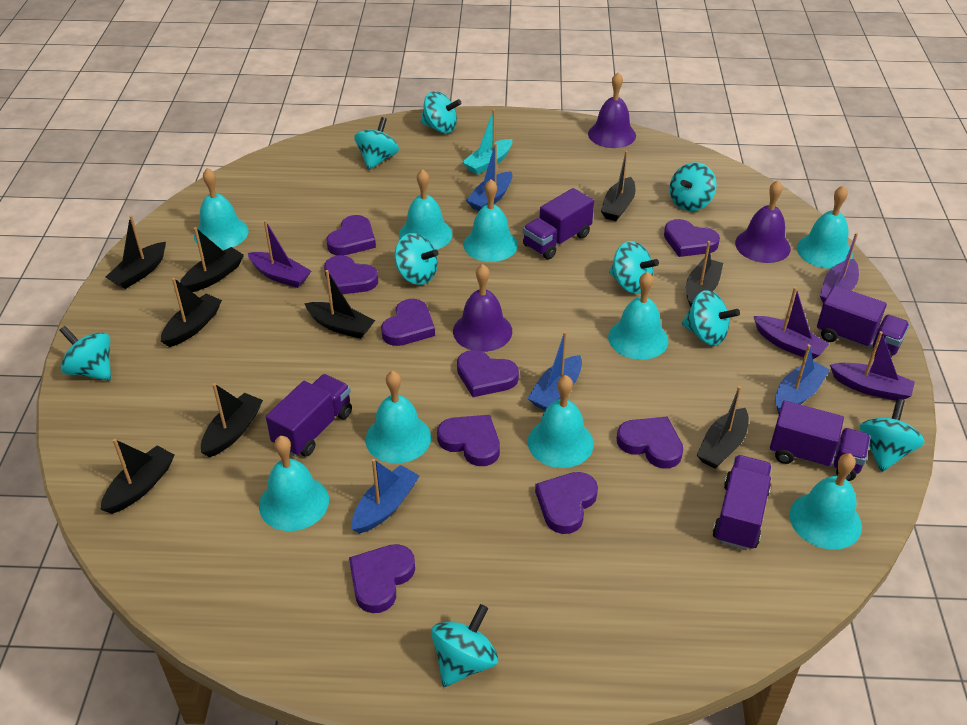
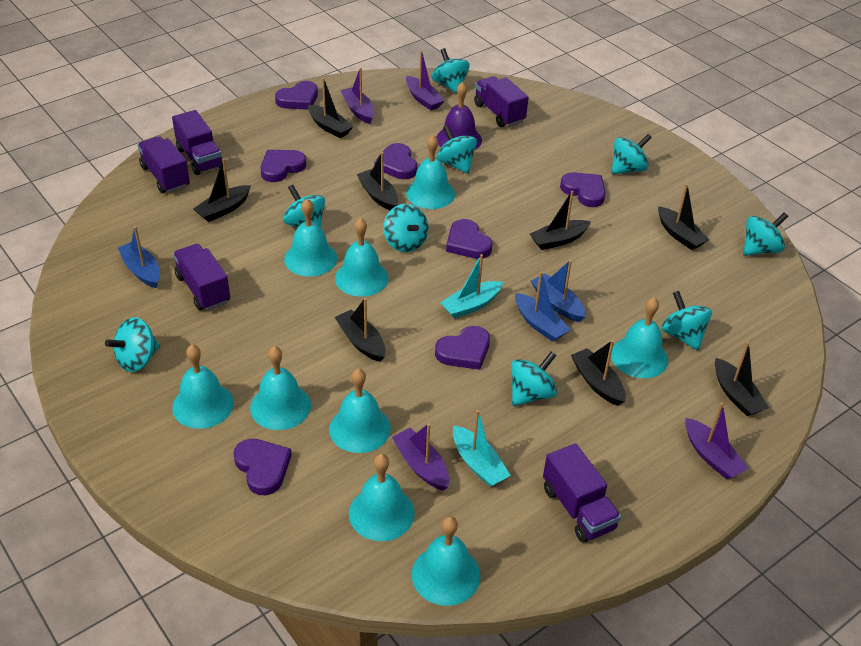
black boat: [101,439,175,514] [106,215,166,289] [161,278,222,347] [180,227,244,292] [201,383,263,457] [304,270,375,339] [601,151,635,221] [686,241,723,308] [697,386,749,469] = 9 -> [194,158,251,222] [308,78,353,138] [335,298,386,362] [357,152,399,210] [530,191,591,250] [571,340,625,406] [658,184,709,250] [715,341,769,416] = 8
blue boat: [352,459,419,534] [466,143,512,211] [528,331,582,410] [775,344,830,414] = 4 -> [118,226,160,288] [515,271,571,342] [531,260,586,322] = 3
purple bell: [453,264,512,352] [588,72,636,148] [735,180,791,263] = 3 -> [436,82,482,150] = 1
purple heart: [324,255,378,294] [326,215,376,255] [349,544,415,613] [381,299,435,346] [437,415,500,466] [457,350,519,397] [535,472,598,534] [617,417,683,469] [664,219,720,257] = 9 -> [233,439,292,495] [261,150,307,182] [275,81,318,110] [375,143,417,179] [435,326,490,370] [446,219,492,259] [560,172,606,207] = 7
turquoise boat: [462,109,512,175] = 1 -> [440,254,503,319] [453,410,511,487] = 2

